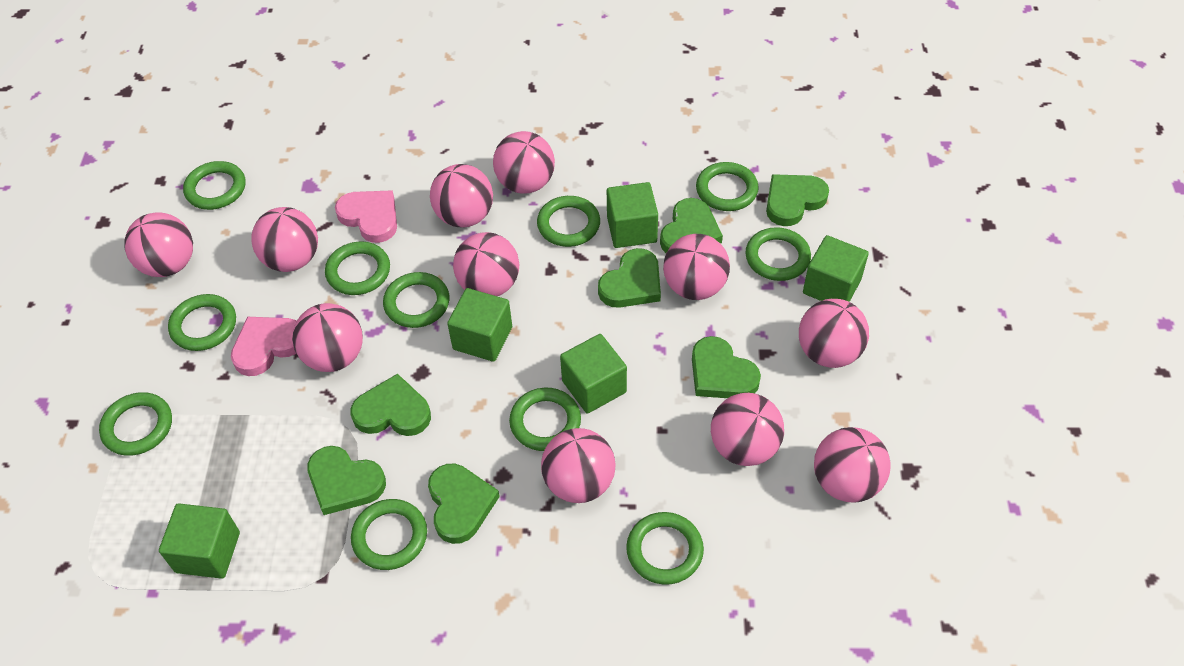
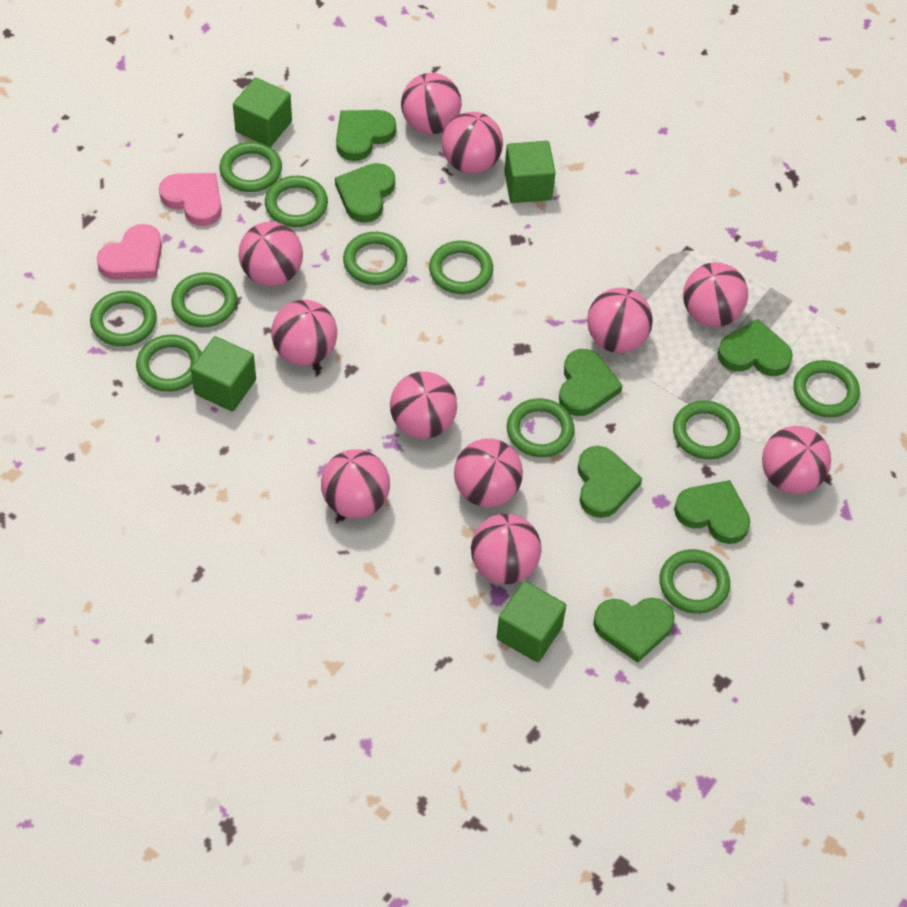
green cube: [159,503,240,579] [447,288,512,362] [560,334,627,414] [607,182,658,248] [803,235,869,302] = 5 -> [191,336,256,412] [233,77,292,147] [496,581,566,662] [504,141,556,203] = 4

